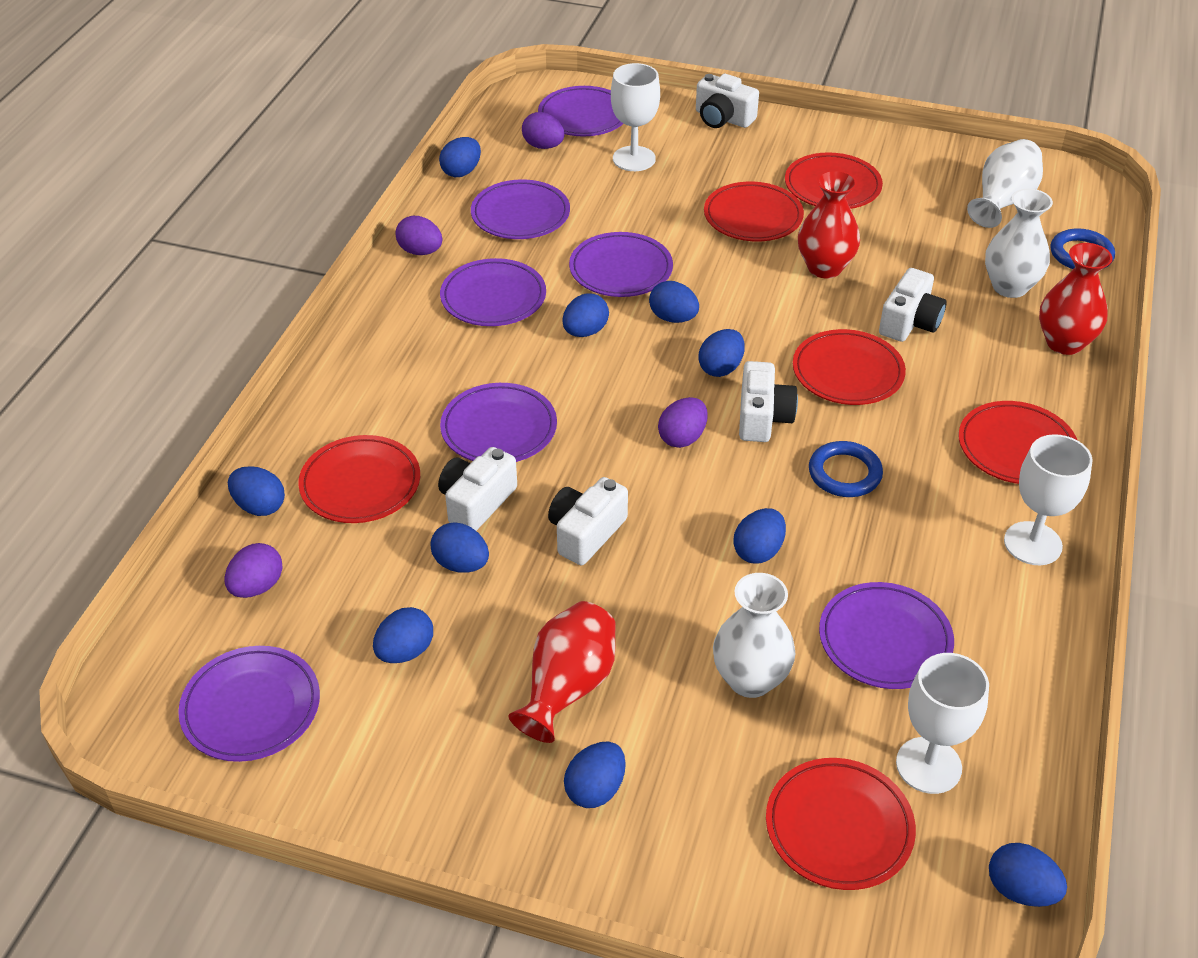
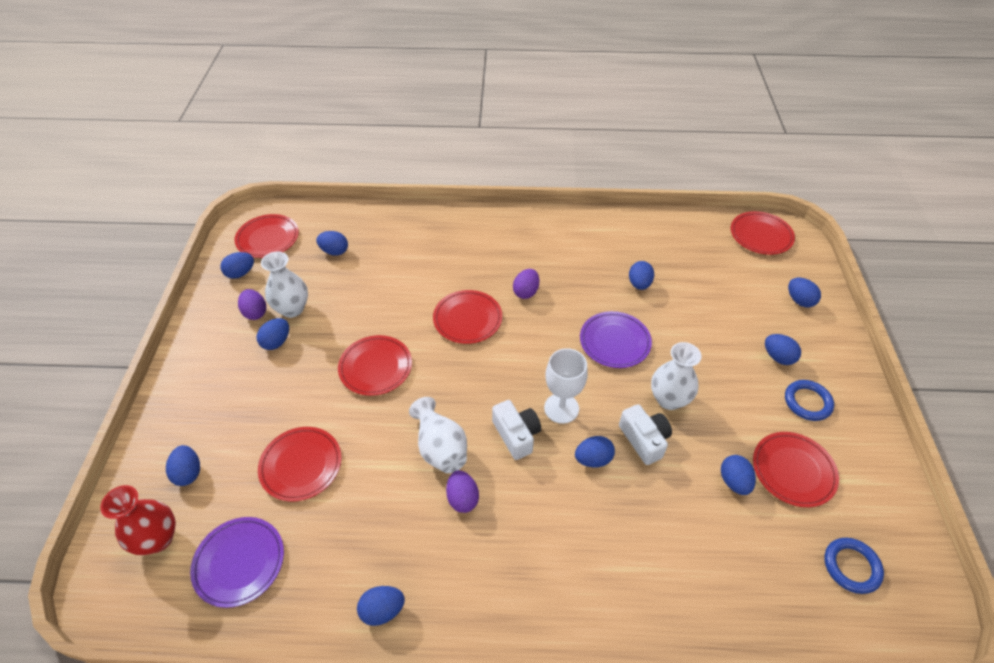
purple egg: [225,543,283,598] [395,216,442,255] [522,112,565,149] [658,397,708,448] = 4 -> [238,289,266,320] [446,470,479,513] [513,269,539,299] = 3
purple plate: [178,646,320,762] [440,258,546,326] [440,383,557,462] [471,179,570,239] [538,86,623,136] [569,232,673,297] [819,582,954,689] = 7 -> [190,517,284,608] [580,311,652,368] = 2
red vase: [508,601,616,743] [798,170,860,278] [1039,243,1113,355] = 3 -> [100,485,176,555] = 1
white camera: [438,447,517,531] [548,477,628,565] [696,74,759,128] [739,361,798,442] [879,268,946,342] = 5 -> [492,400,541,460] [619,404,672,465] = 2
white goblet: [611,63,660,171] [896,653,989,794] [1004,434,1093,565] = 3 -> [544,348,588,424] = 1

